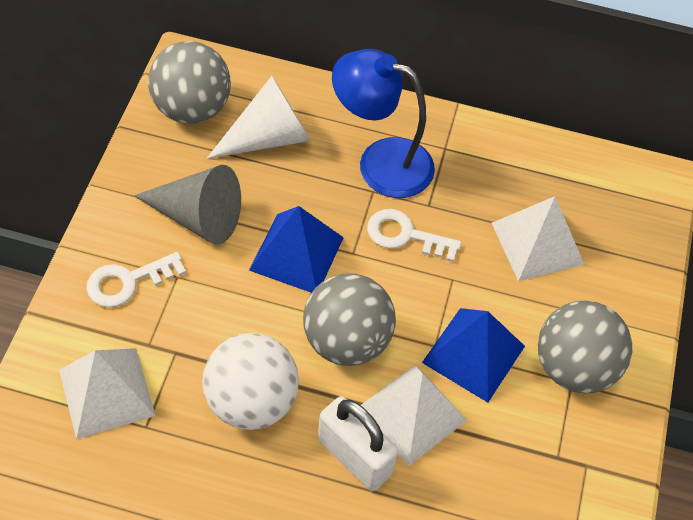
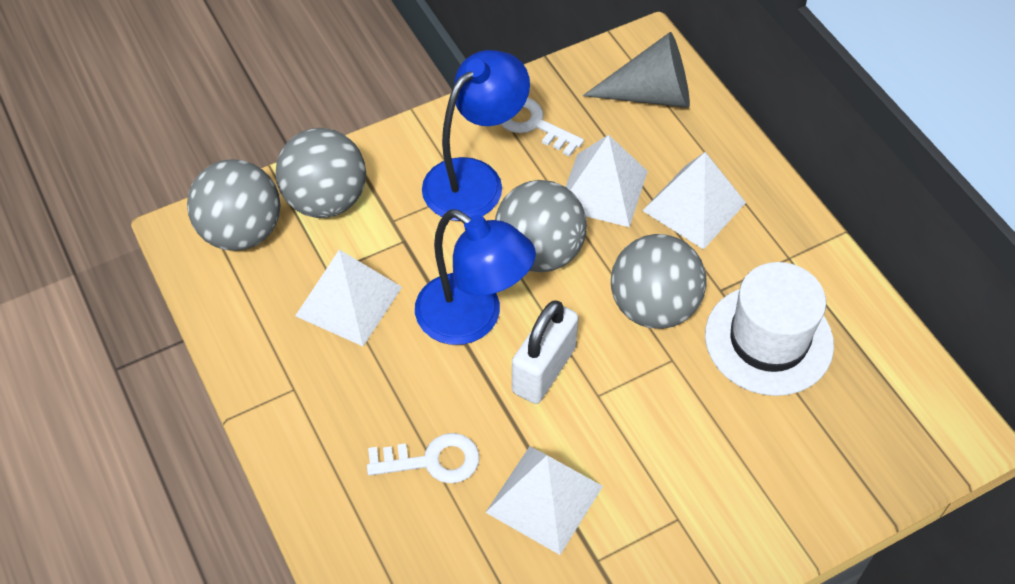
blue lamp: [332,49,435,198] = 1 -> [415,209,536,345] [422,50,530,221] = 2
blue pyramid: [249,206,344,293] [422,308,525,403] = 2 -> none = 0
grey ball: [148,41,231,124] [303,274,396,366] [538,300,632,393] = 3 -> [187,159,281,251] [275,128,366,218] [495,180,587,272] [611,234,707,329] = 4
white ball: [202,333,299,430] = 1 -> none = 0
white cone: [206,76,311,159] = 1 -> none = 0
white hat: none = 0 -> [705,262,834,396] = 1
white pyramid: [59,348,156,439] [361,365,467,466] [492,196,584,281] = 3 -> [295,250,402,346] [485,446,603,555] [566,135,648,227] [642,152,746,249] = 4

